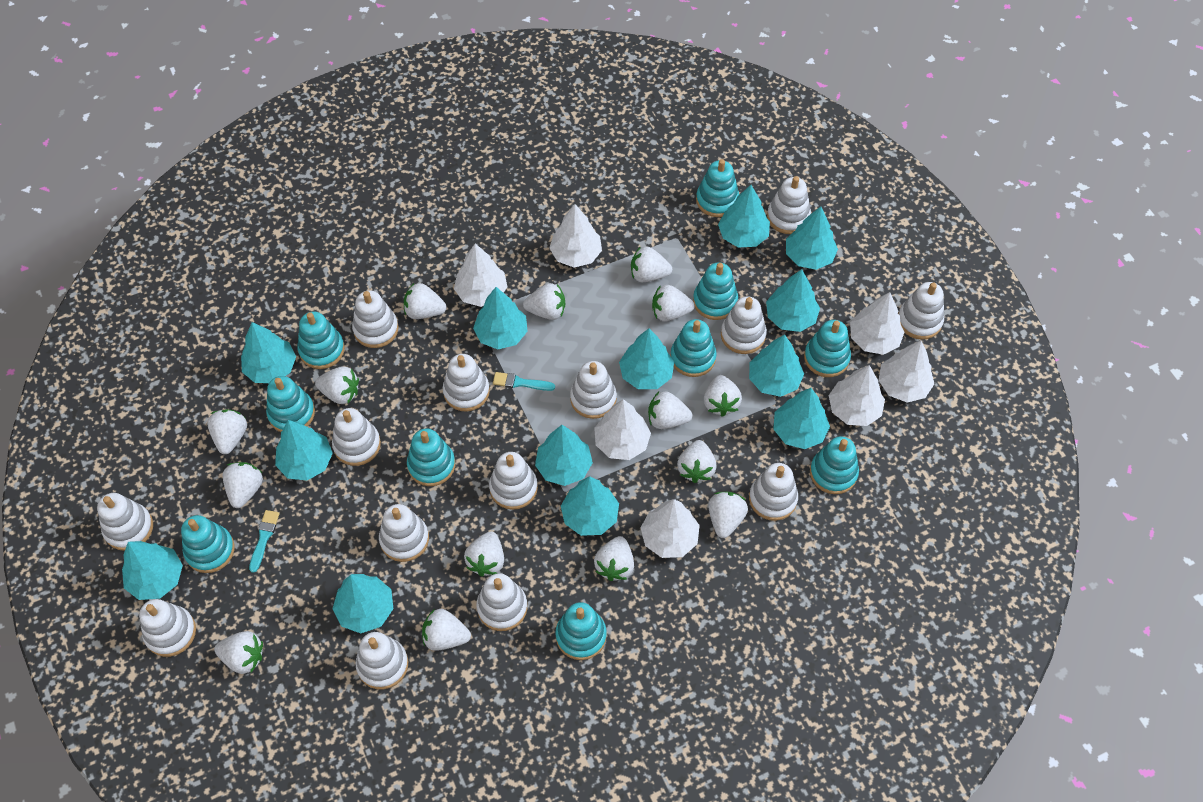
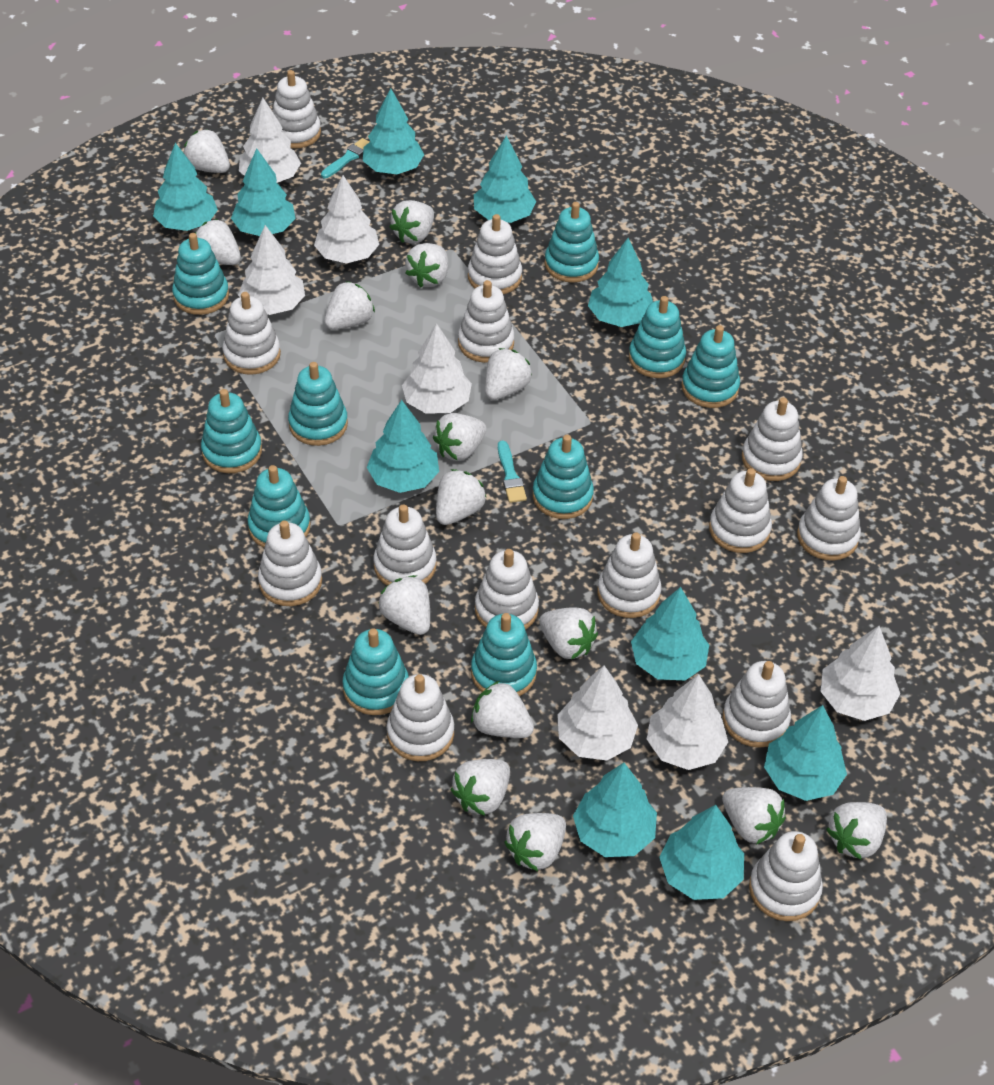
turquoise tree: [122,541,183,600] [241,322,296,383] [275,420,333,480] [333,574,393,633] [473,287,528,349] [535,425,593,486] [561,476,619,536] [619,328,674,389] [718,185,770,248] [749,334,804,397] [766,269,820,332] [773,388,830,449] [786,206,838,270] = 13 -> [153,143,218,231] [231,148,295,236] [363,88,424,174] [367,400,439,493] [474,136,536,223] [573,763,657,857] [588,238,653,327] [631,587,709,680] [659,805,744,900] [764,705,847,801] = 10

